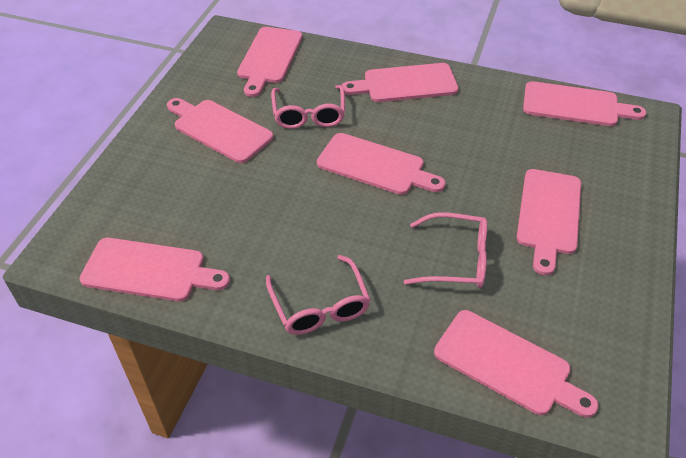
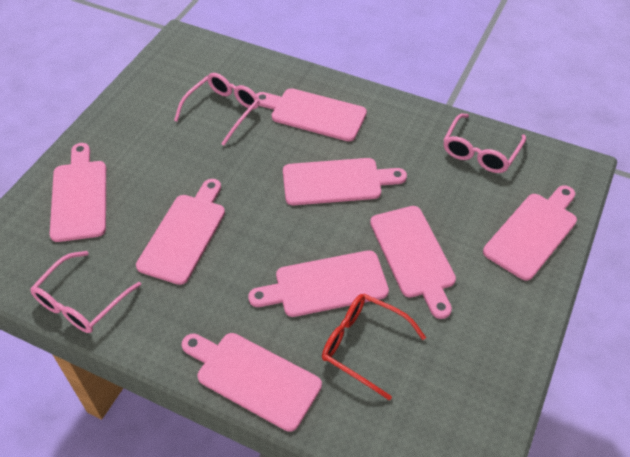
red glasses: none = 0 -> [322,294,426,400] = 1

